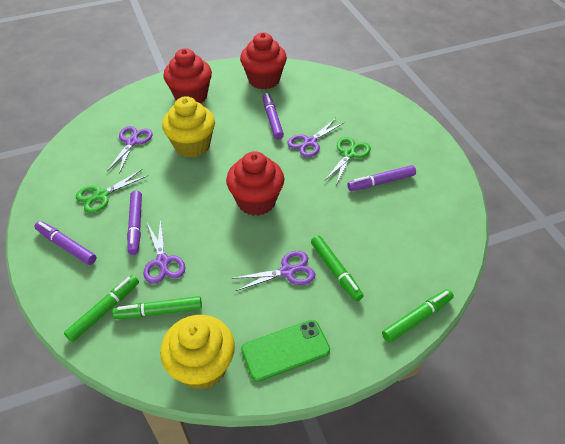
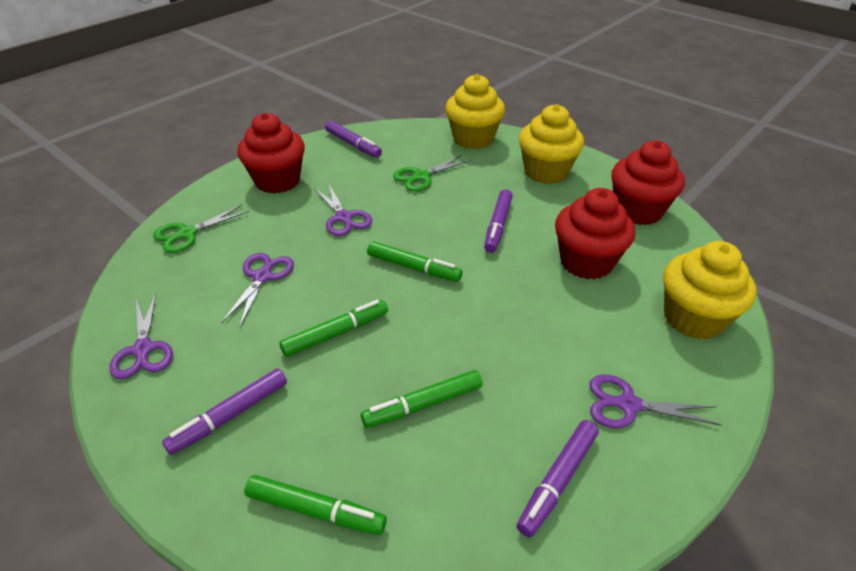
green phone: [241,320,330,382] = 1 -> none = 0
yellow cupcake: [160,315,235,390] [162,96,215,158] = 2 -> [445,74,505,149] [519,104,584,184] [663,241,757,340] = 3

